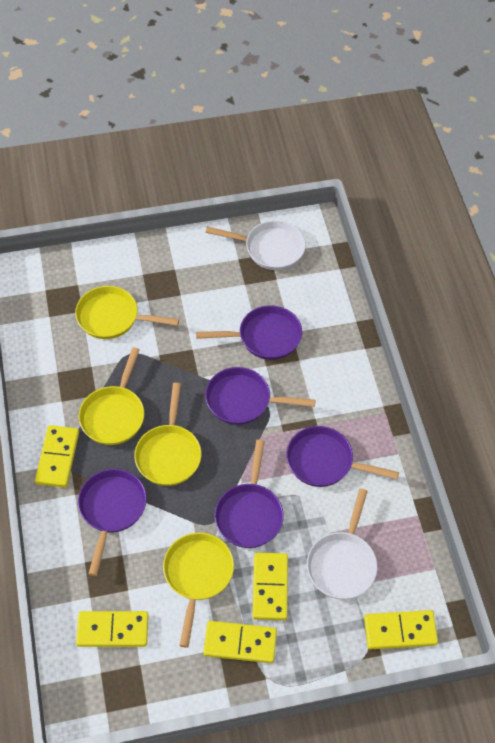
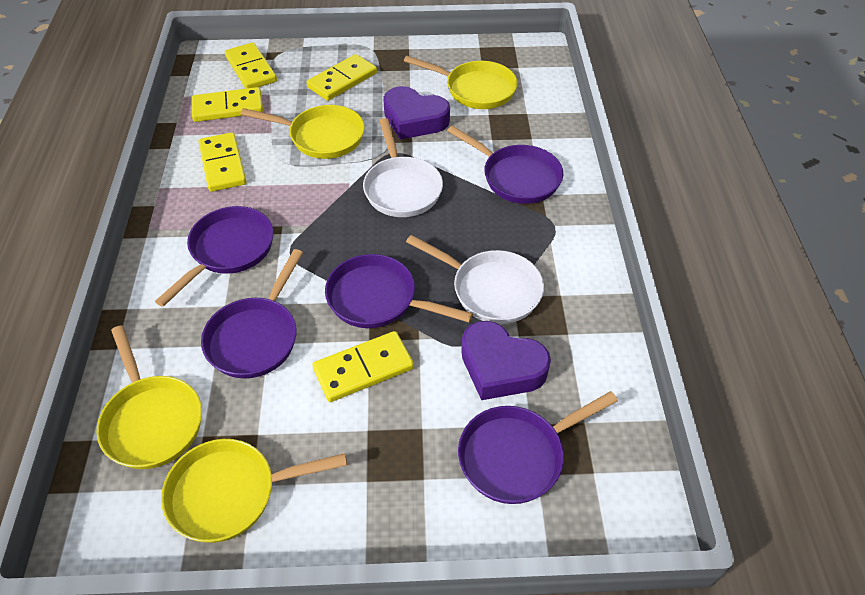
purple heart: none = 0 -> [383,86,450,139] [461,321,551,400] = 2

